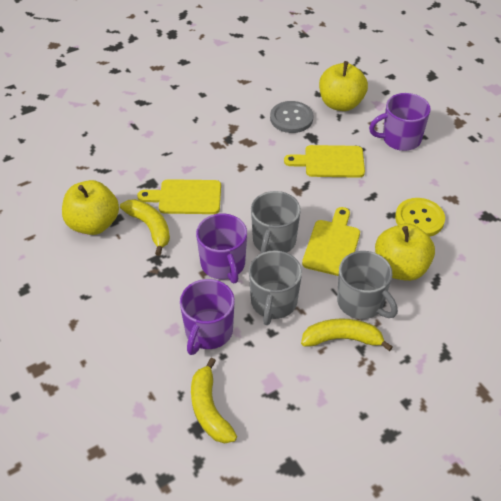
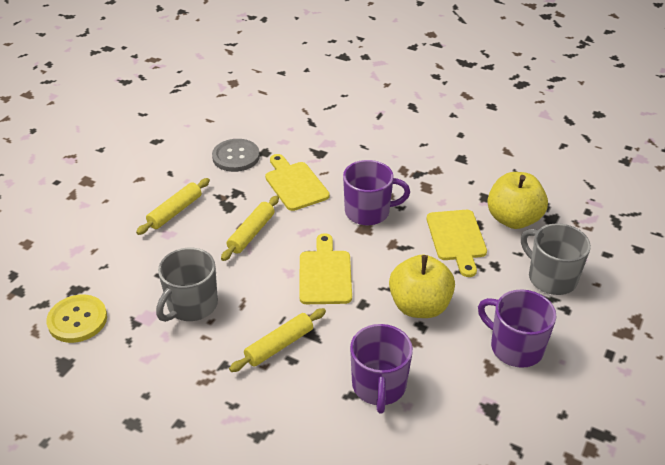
grey mug: [249,250,302,325] [251,191,301,253] [337,251,398,319] = 3 -> [156,247,218,322] [521,223,591,295] = 2
yellow apple: [62,180,119,235] [319,61,368,111] [375,223,435,281] = 3 -> [389,255,455,318] [487,172,548,229] = 2
yellow banana: [120,199,170,256] [191,358,237,443] [301,318,393,351] = 3 -> none = 0
yellow rolling pin: none = 0 -> [136,178,210,235] [221,196,279,261] [229,308,326,372] = 3

